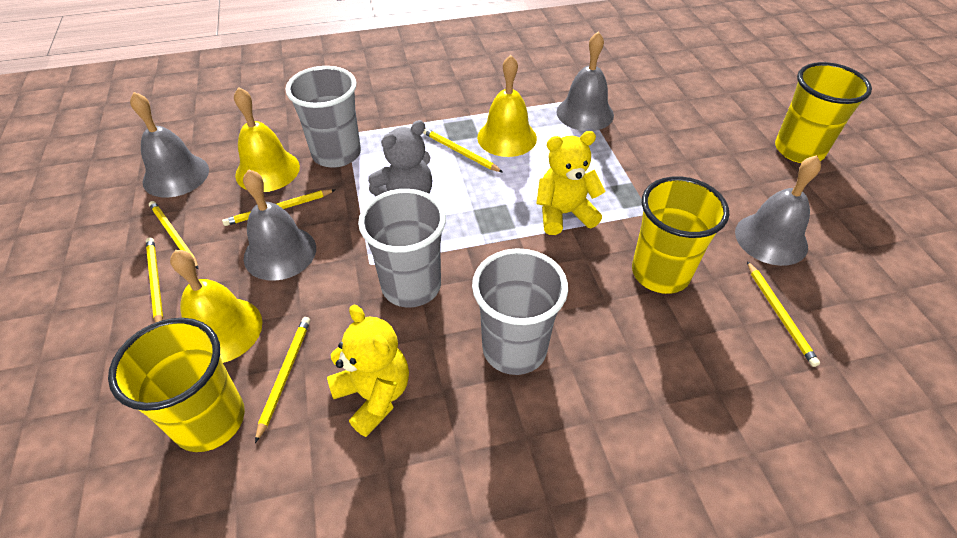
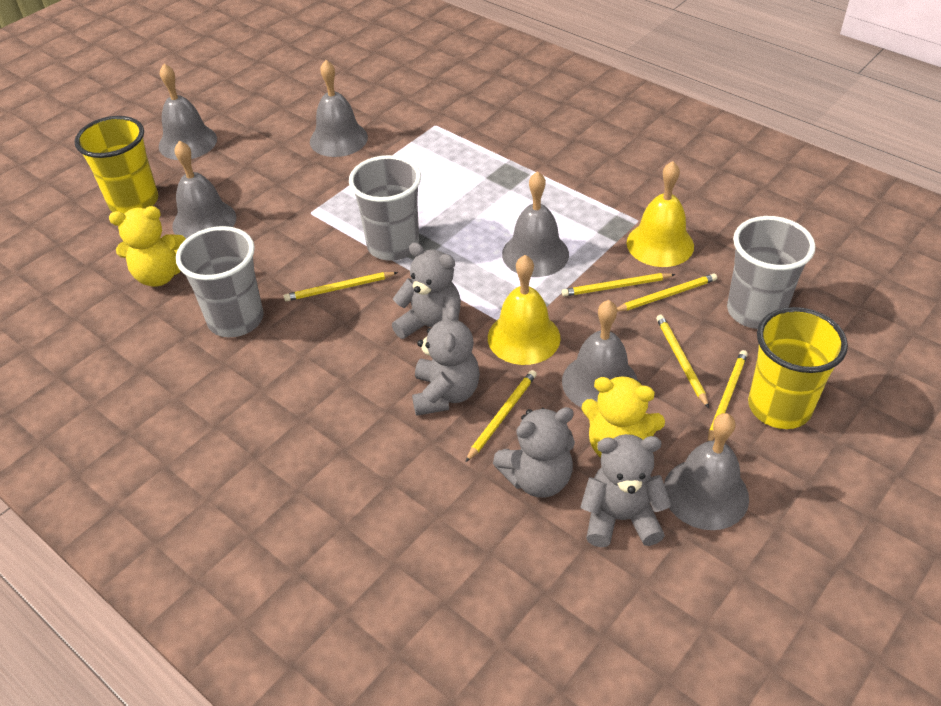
grey bell: [130,92,209,198] [243,169,316,281] [557,31,614,131] [735,155,821,266] = 4 -> [159,64,217,160] [172,141,236,239] [310,60,368,157] [502,171,569,277] [562,300,638,408] [664,413,749,530] = 6
grey teddy bear: [368,120,433,196] = 1 -> [392,242,461,339] [412,305,480,416] [493,407,575,498] [580,434,672,547] = 4
yellow bell: [170,250,262,363] [234,87,300,192] [477,55,537,157] = 3 -> [488,255,561,365] [627,161,694,267] = 2
yellow cup: [108,318,245,452] [632,176,729,294] [775,62,872,163] = 3 -> [75,116,158,214] [748,307,848,429] = 2

